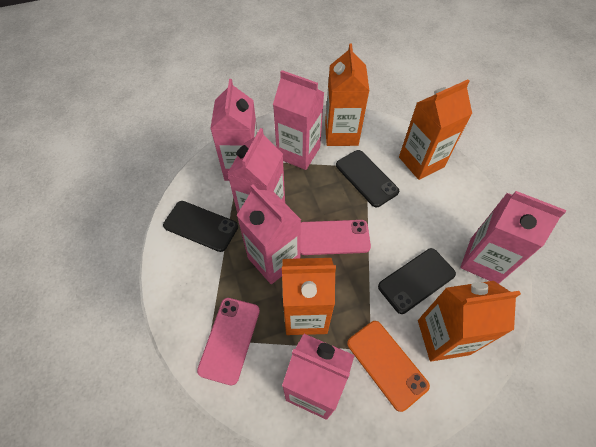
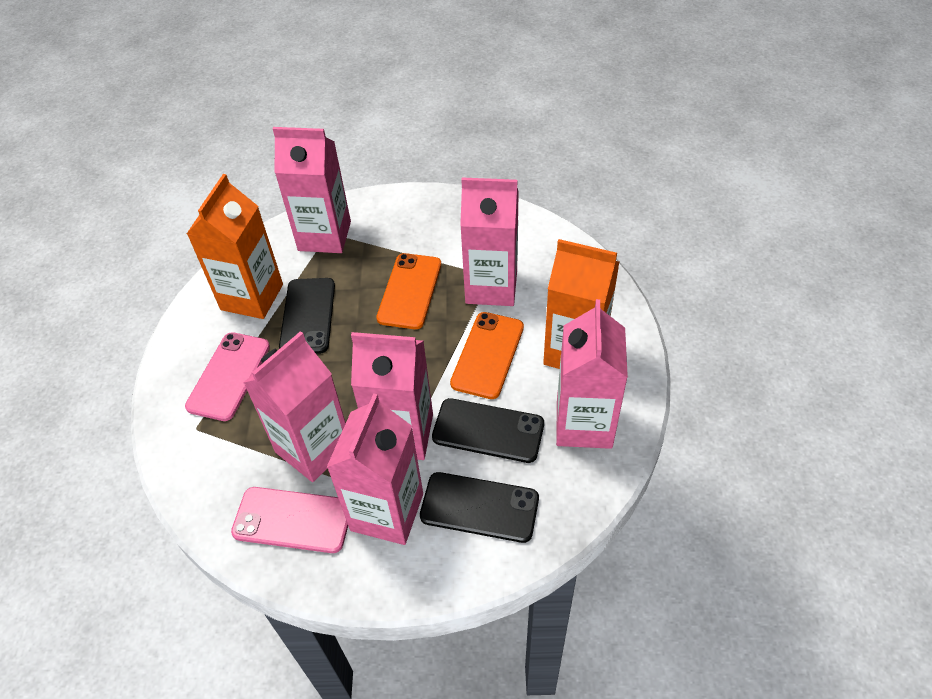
orange carton: [282,258,336,335] [325,43,370,146] [399,80,472,180] [418,281,521,362] = 4 -> [187,174,283,319] [543,239,619,369] = 2
orange phone: [347,321,430,412] = 1 -> [376,253,441,329] [450,312,524,399] = 2

